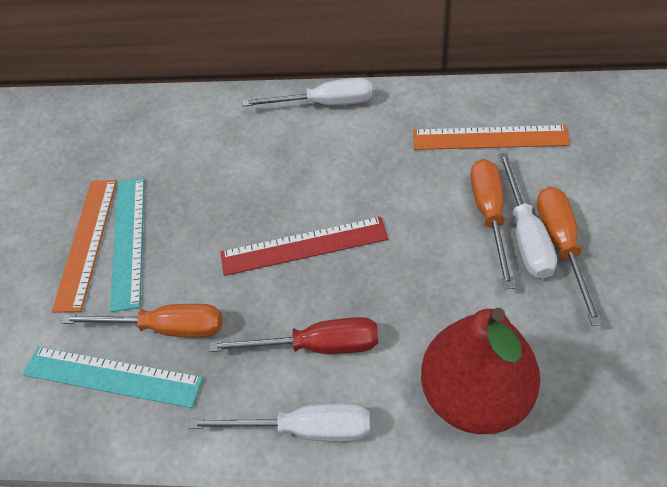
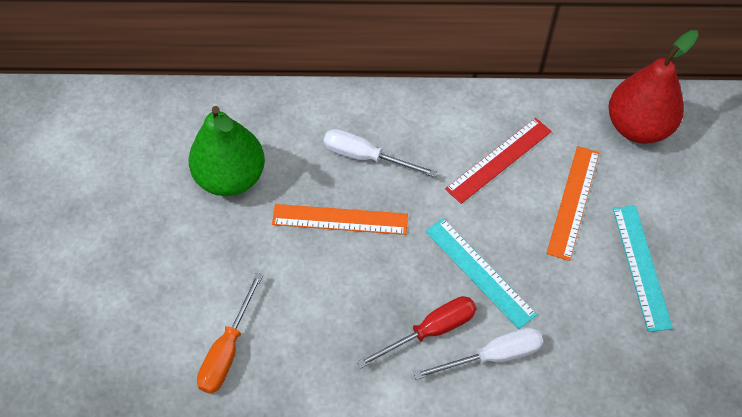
green pear: none = 0 -> [189,106,265,196] = 1
orange screwdriver: [62,304,222,338] [470,159,514,289] [537,186,602,326] = 3 -> [197,273,263,394] = 1
white screwdriver: [188,403,370,441] [242,78,373,107] [498,153,557,279] = 3 -> [324,129,437,177] [413,327,543,380] = 2

